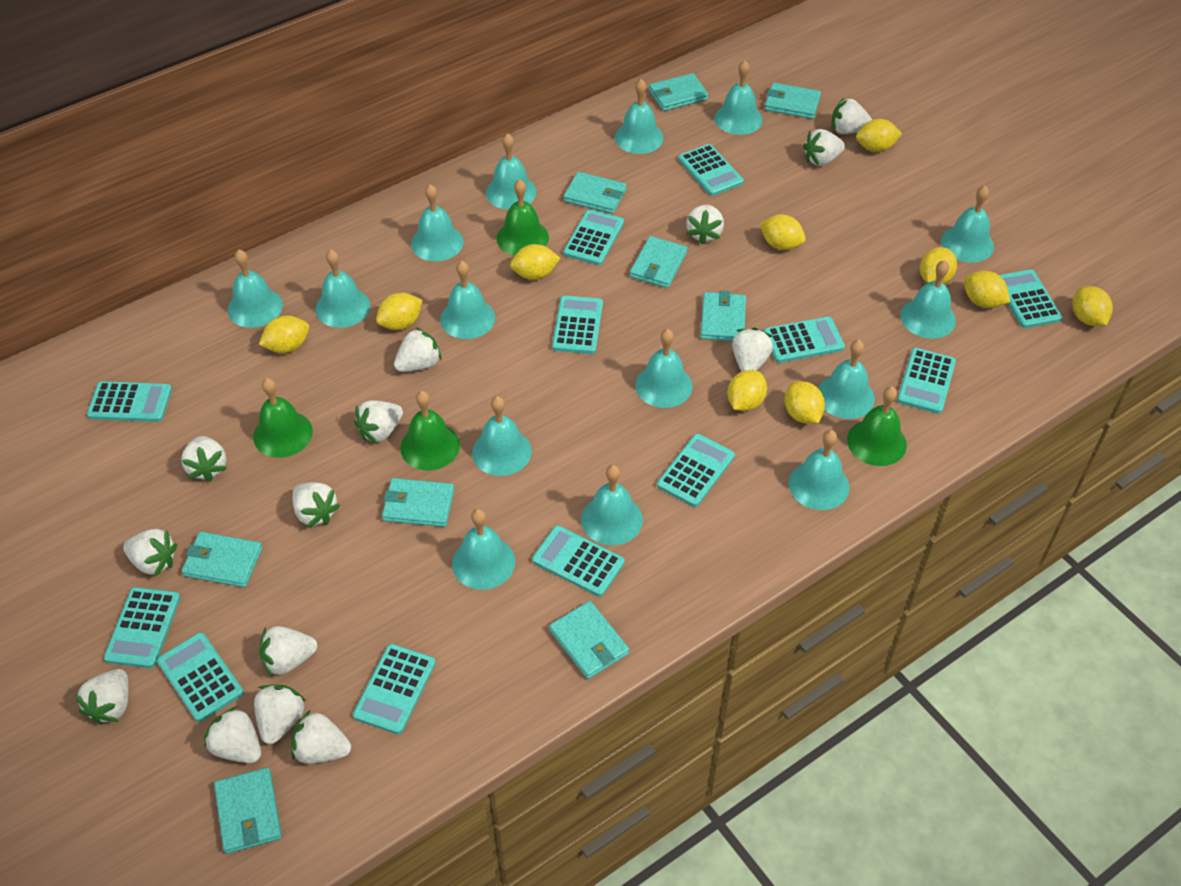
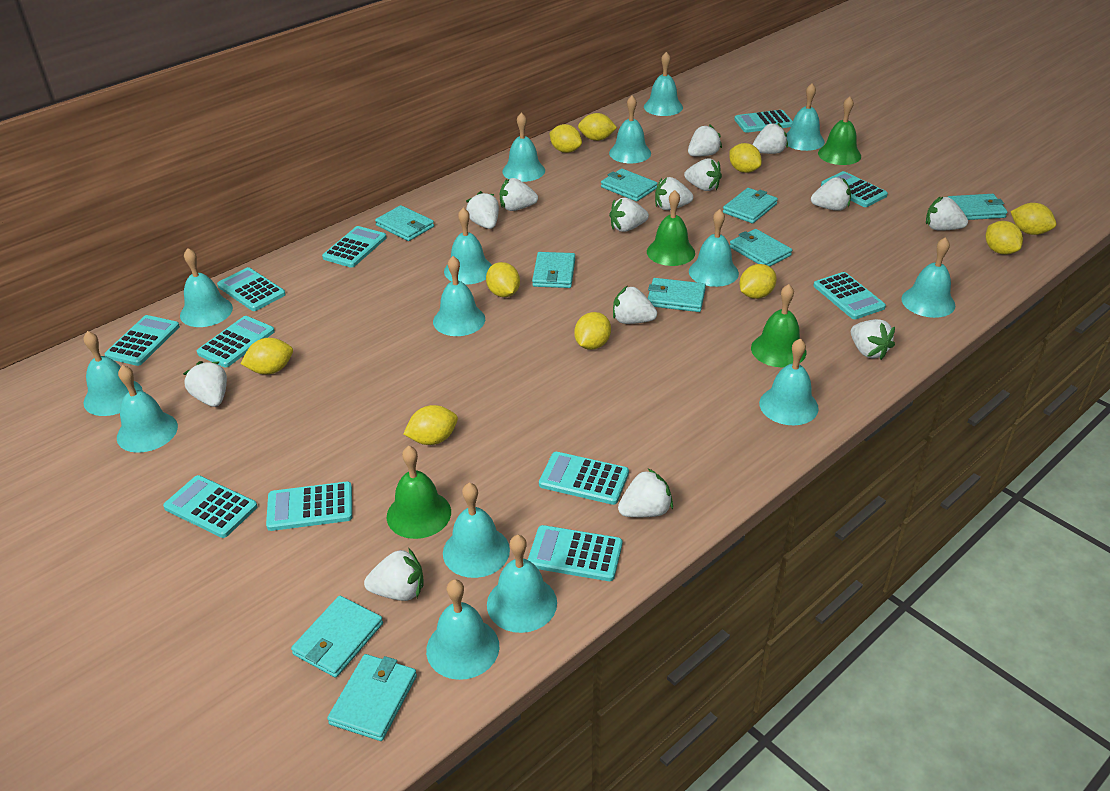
turquoise calculator: [87,381,172,422] [104,587,180,668] [157,632,244,722] [353,644,436,734] [532,525,625,597] [552,295,603,354] [563,209,624,265] [657,434,735,507] [678,144,744,196] [764,317,845,363] [897,348,956,414] [999,269,1062,328] = 12 -> [104,315,180,366] [163,475,258,538] [197,316,275,367] [217,267,286,311] [266,482,352,531] [322,226,387,268] [528,525,622,581] [539,452,629,505] [734,110,793,133] [813,272,886,319] [821,171,888,207] = 11

